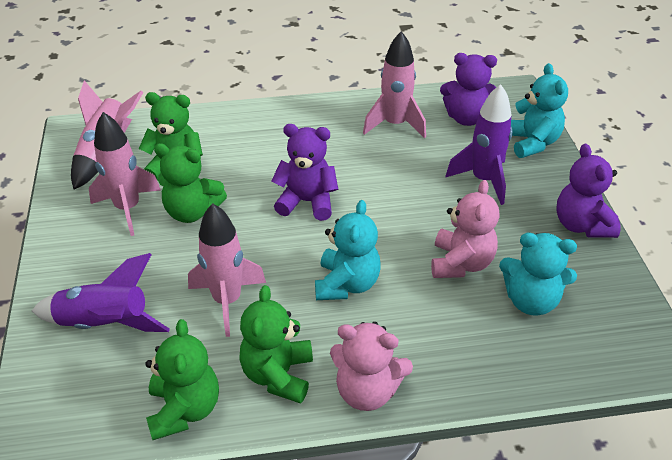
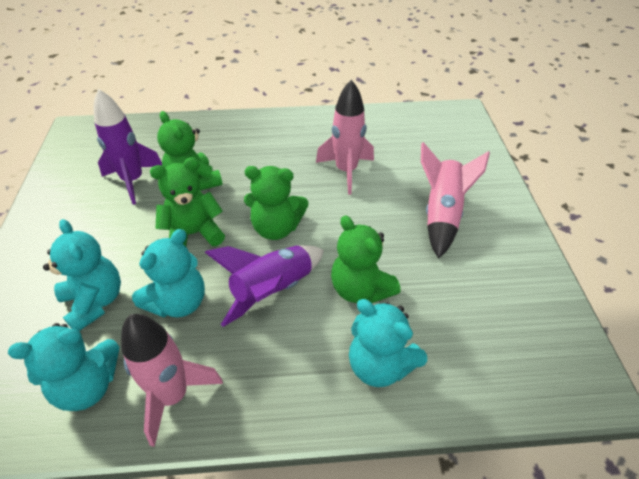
pink rocket: [71,80,143,189] [89,112,161,236] [188,204,266,337] [363,31,426,138] = 4 -> [121,314,223,447] [316,80,374,195] [421,142,490,259] = 3
pink teddy bear: [330,322,413,411] [431,180,499,278] = 2 -> none = 0
purple teddy bear: [271,124,338,221] [440,53,497,126] [557,144,621,238] = 3 -> none = 0
turquoise teddy bear: [315,200,381,300] [499,233,577,315] [511,63,568,158] = 3 -> [8,323,119,411] [43,219,121,331] [132,229,205,318] [349,299,427,387] = 4

